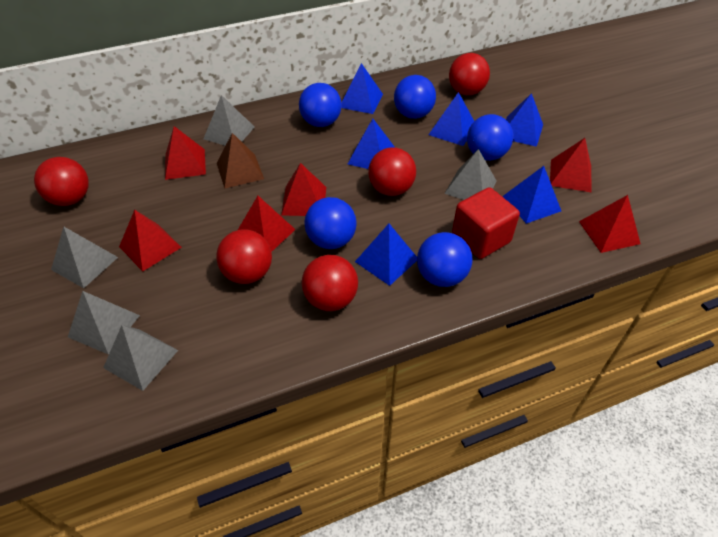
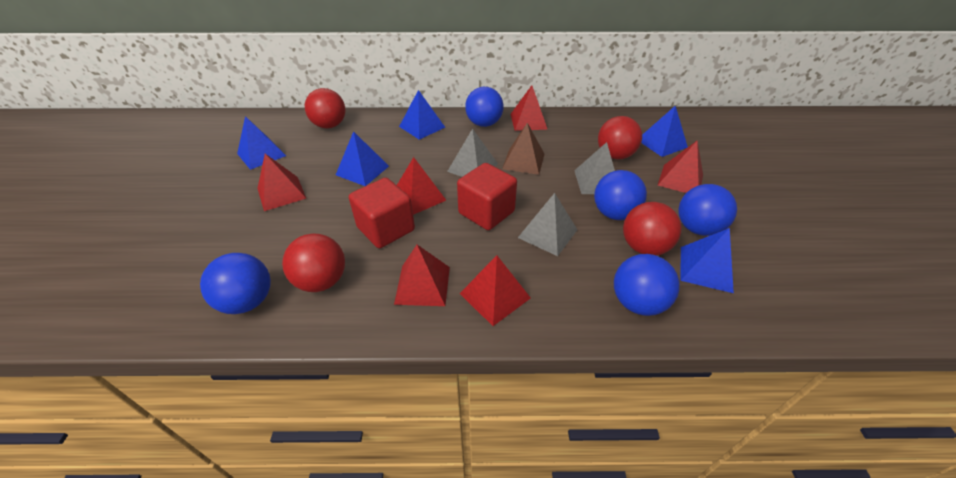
blue pyramid: [341,63,383,114] [348,119,395,169] [355,224,417,286] [428,92,474,146] [503,166,561,224] [506,93,543,147] = 6 -> [237,116,286,170] [336,131,389,186] [399,90,445,140] [641,106,688,157] [680,228,734,293] = 5
grey pyramid: [51,227,118,288] [68,291,140,355] [103,325,178,391] [204,95,254,146] [444,149,497,200] = 5 -> [447,128,498,177] [518,193,577,256] [574,142,615,194] = 3
red ball: [34,157,89,206] [216,229,272,284] [302,255,358,311] [368,147,416,196] [449,53,490,95] = 5 -> [282,233,345,292] [305,88,346,128] [598,116,642,159] [623,202,682,256] = 4
red cube: [452,187,520,259] = 1 -> [349,178,415,248] [457,163,517,230] = 2

